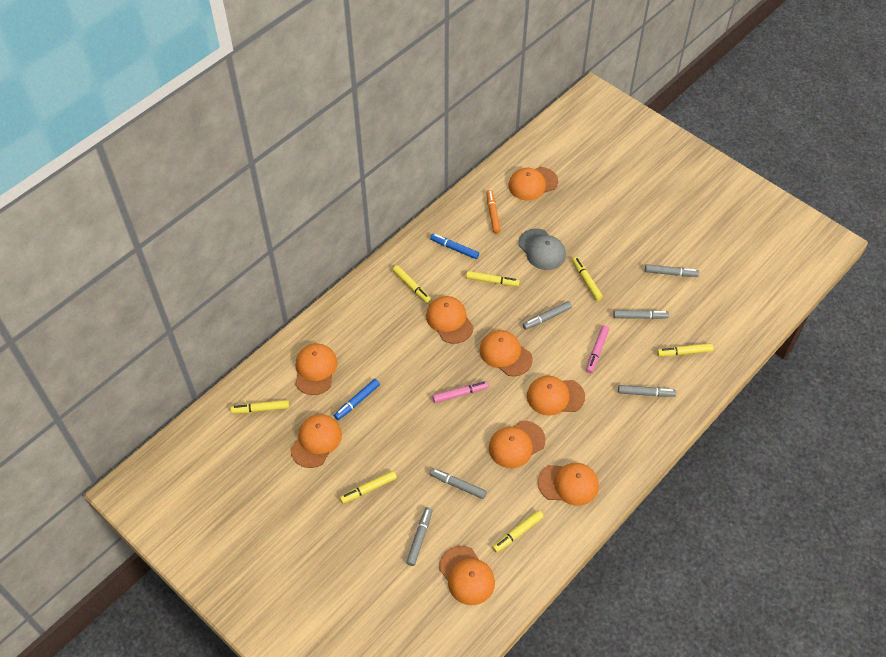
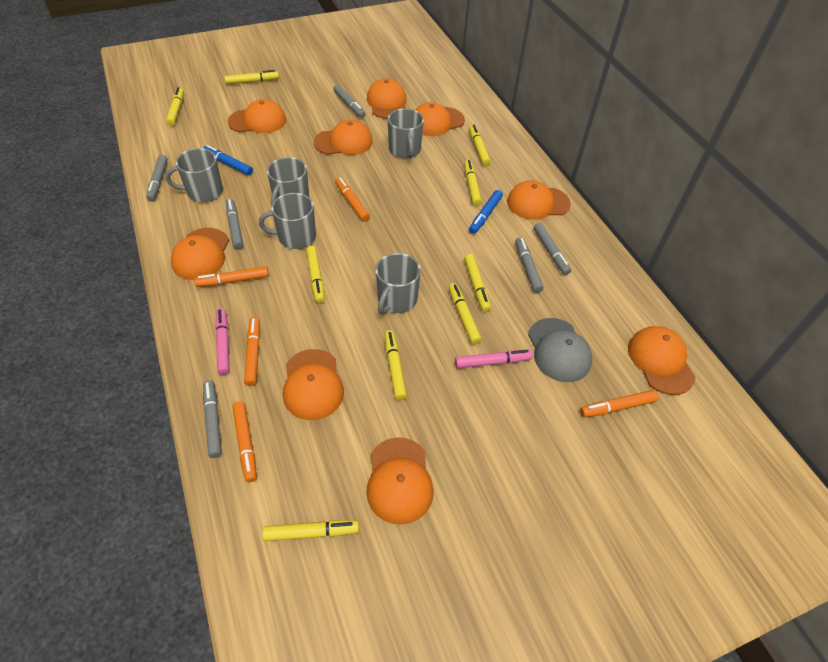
grey mug: none = 0 -> [165,148,223,202] [259,193,316,249] [267,157,309,205] [375,253,421,314] [388,108,424,159] = 5
orange marker: [486,190,501,234] = 1 -> [194,266,269,287] [232,402,257,482] [244,317,260,386] [335,177,370,221] [580,390,659,417] = 5
yellow marker: [231,400,289,414] [340,471,397,503] [392,265,432,304] [466,271,520,286] [492,510,543,553] [572,257,603,301] [657,343,713,356] = 7 -> [166,87,184,126] [224,70,279,84] [262,520,359,541] [306,246,325,303] [384,330,407,400] [449,283,482,344] [464,160,482,206] [464,254,491,312] [469,125,491,166] = 9

